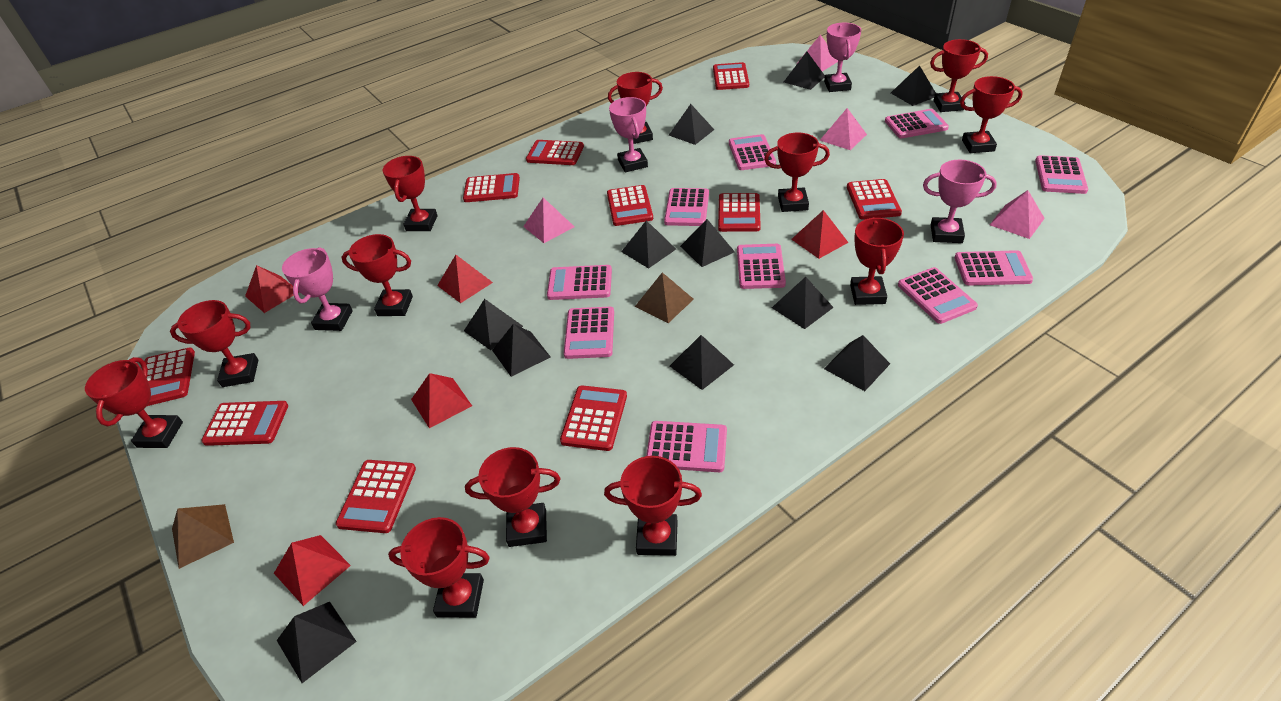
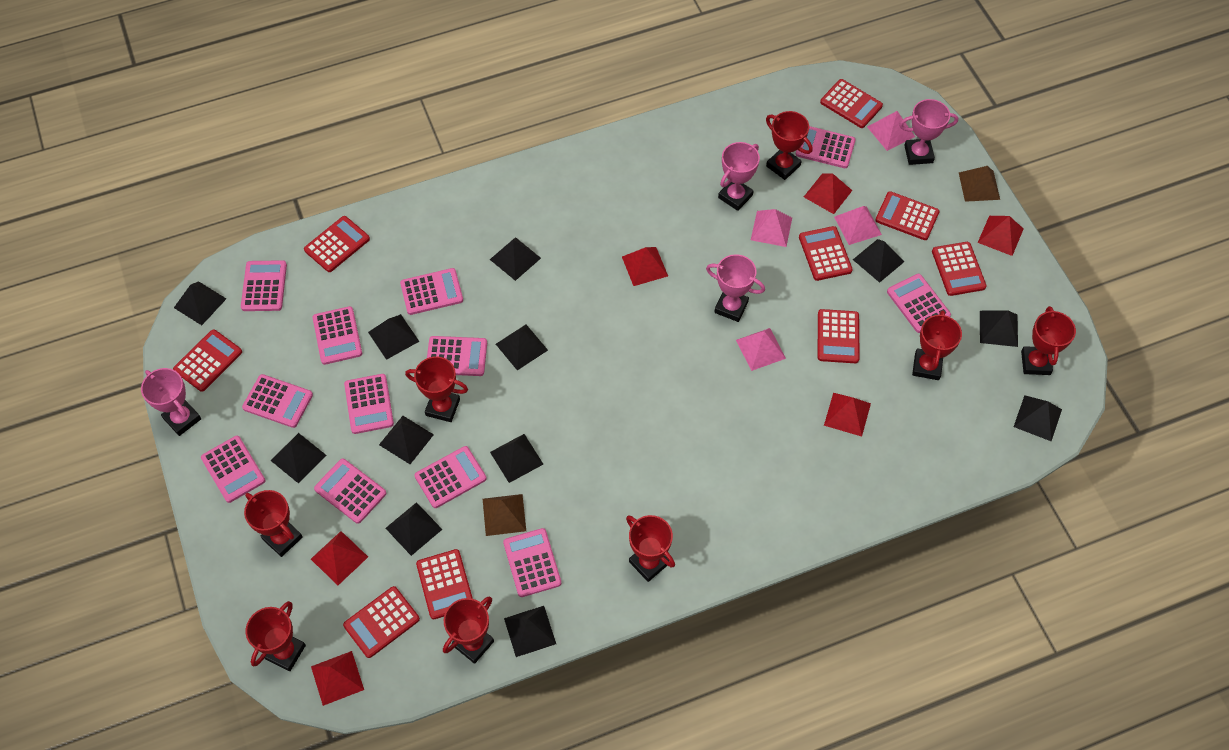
black pyramid: [277,602,357,683] [464,299,523,350] [492,324,551,377] [621,220,676,269] [669,104,714,145] [670,335,734,390] [680,219,735,267] [772,277,834,329] [784,52,825,90] [824,335,890,391] [891,65,936,106] = 11 -> [174,281,226,325] [270,433,326,483] [368,314,420,360] [379,416,434,464] [385,502,443,556] [490,237,541,281] [490,434,543,483] [496,325,548,370] [504,606,556,657] [853,239,904,283] [980,310,1018,347] [1014,395,1062,441] = 12
pink calculator: [547,265,612,300] [564,307,614,359] [646,421,727,472] [664,188,709,226] [729,134,776,170] [737,244,786,289] [885,109,949,139] [898,267,978,324] [955,250,1033,285] [1035,155,1088,194] = 10 -> [201,436,266,503] [241,260,287,311] [242,374,313,428] [313,306,362,365] [314,458,386,524] [344,374,394,434] [400,268,463,315] [414,446,487,508] [427,336,487,376] [503,528,561,597] [796,126,856,168] [887,274,951,333] = 12
red calculator: [145,348,195,406] [201,401,288,446] [336,460,416,533] [463,173,520,202] [526,140,584,165] [560,385,627,451] [607,185,653,226] [713,62,749,90] [718,193,761,232] [847,179,902,220] = 10 -> [173,329,242,392] [304,216,370,272] [343,586,420,658] [416,549,473,619] [799,226,853,281] [818,309,860,363] [820,79,883,128] [876,191,939,240] [932,242,987,296] = 9
red pyramid: [245,265,299,313] [274,535,351,606] [411,373,472,428] [437,255,493,303] [791,210,849,259] = 5 -> [311,531,368,585] [311,651,364,706] [622,247,668,286] [804,173,853,214] [824,393,871,437] [978,216,1024,256] = 6
red trophy: [85,357,183,448] [170,300,259,387] [341,234,413,316] [383,156,437,231] [388,517,490,618] [465,447,560,547] [604,456,702,556] [608,72,663,144] [764,133,830,212] [850,217,904,305] [930,39,988,112] [960,76,1023,153] = 12 -> [244,490,303,557] [246,601,306,671] [405,356,468,422] [443,596,494,664] [626,515,675,582] [766,111,813,180] [912,310,962,380] [1021,306,1076,375] = 8

